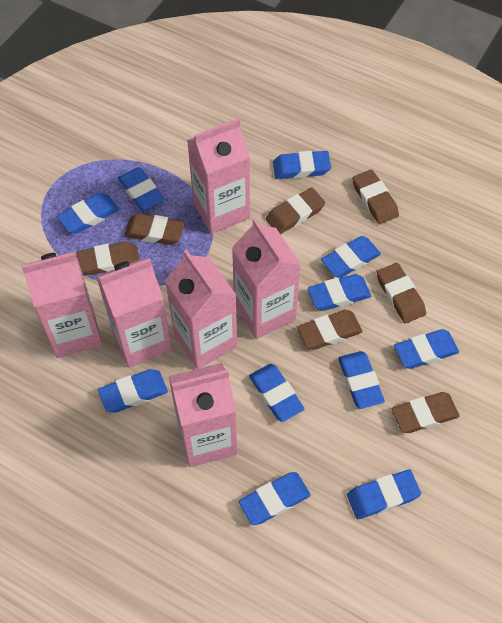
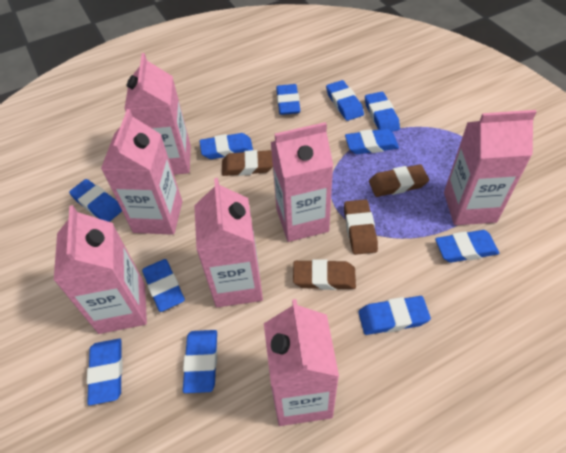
brown eraser: [77,241,139,275] [124,213,185,245] [266,188,325,234] [297,310,363,350] [352,169,399,224] [377,263,426,324] [392,392,460,433] = 7 -> [222,150,273,176] [293,259,356,290] [344,199,378,255] [369,164,429,197] = 4
pink carton: [21,251,103,358] [96,258,172,368] [165,249,237,369] [169,363,237,467] [187,118,250,234] [232,218,301,339] = 6 -> [54,205,147,334] [101,109,182,235] [125,53,191,175] [194,178,263,307] [264,299,339,426] [271,122,333,242] [444,110,537,225] = 7

